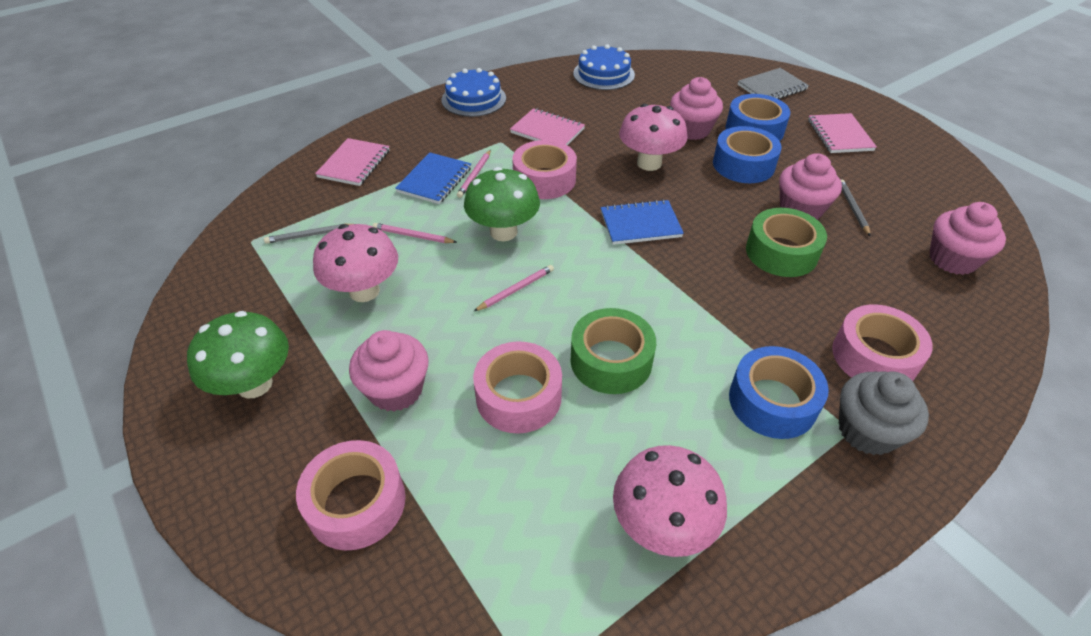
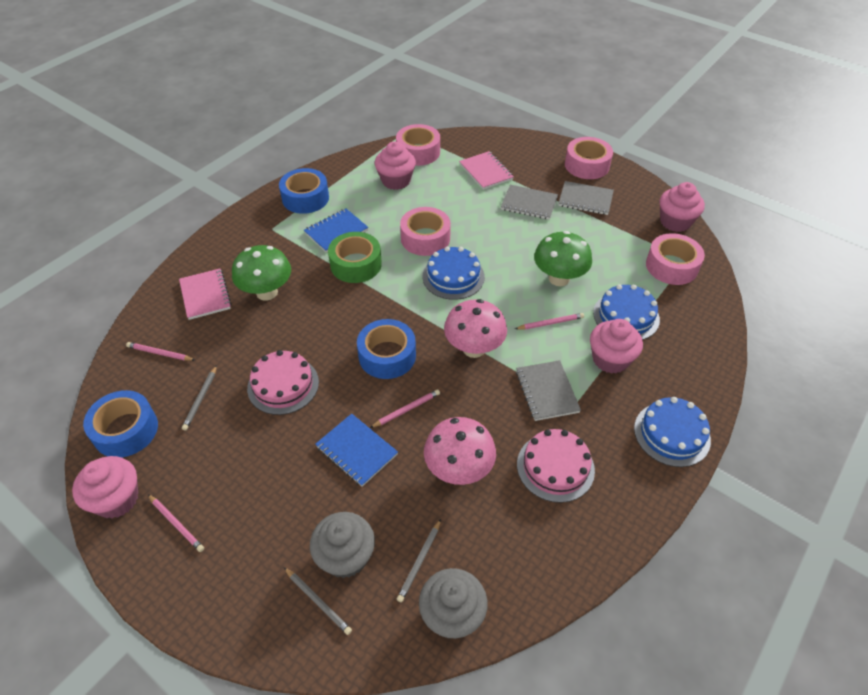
blue cake: [442,68,506,117] [573,44,635,90] = 2 -> [423,247,485,300] [593,284,660,340] [634,397,711,467] = 3
green tape: [571,308,656,394] [746,208,827,277] = 2 -> [328,232,382,283] = 1
grey cupcake: [839,372,929,455] = 1 -> [310,512,375,578] [419,568,487,639] = 2
grey notebook: [738,68,809,99] = 1 -> [501,185,558,220] [516,360,581,421] [558,181,614,215] = 3
grey pencil: [264,224,351,244] [841,179,871,236] = 2 -> [182,365,217,430] [284,567,352,635] [396,519,441,603] = 3
pink cake: none = 0 -> [247,350,319,415] [517,429,595,503] = 2
pink mushroom: [313,224,398,302] [613,445,727,557] [619,104,687,171] = 3 -> [424,417,496,485] [444,299,507,358] = 2
pink notebook: [315,138,390,186] [510,108,585,145] [808,113,877,153] = 3 -> [179,269,232,320] [459,151,514,190] = 2
pink pencil: [373,223,457,243] [457,150,491,198] [473,265,554,312] = 3 -> [126,342,195,361] [148,494,204,552] [370,389,440,428] [515,313,584,330] = 4

